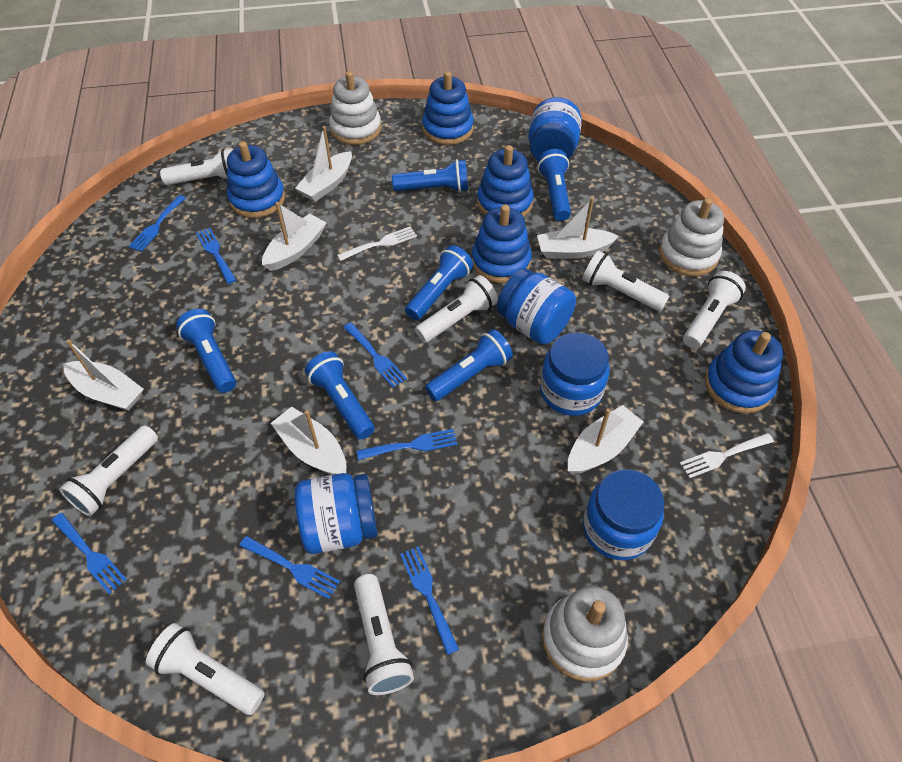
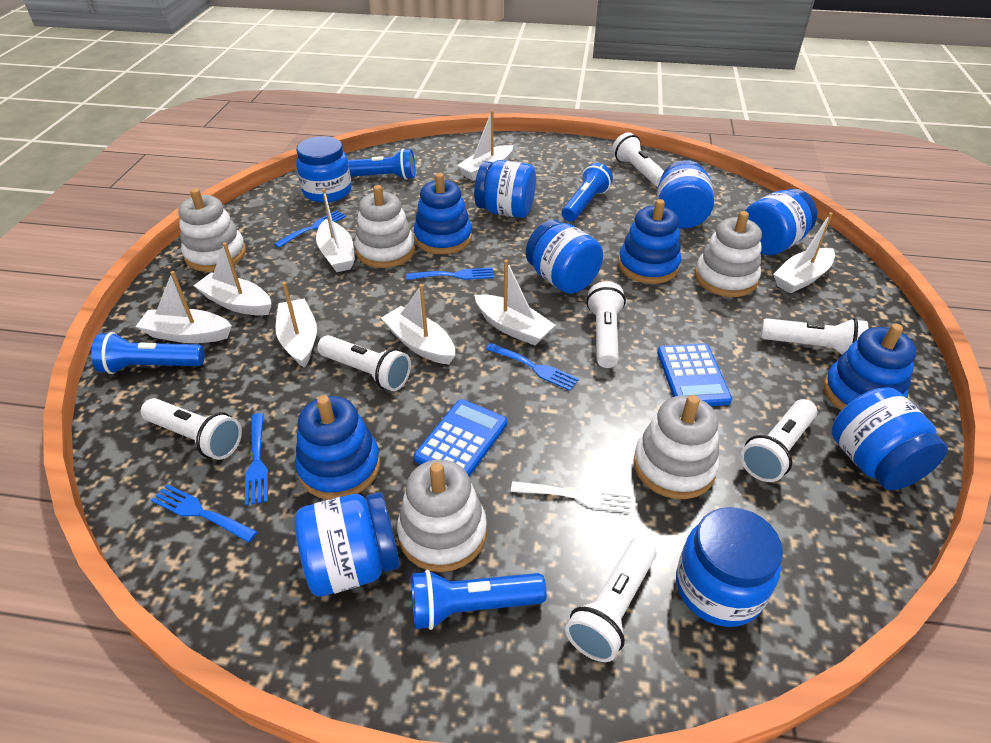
blue calculator: none = 0 -> [414,399,507,477] [657,344,732,406] = 2
blue flashlight: [176,309,236,393] [305,351,375,439] [392,159,468,192] [405,245,473,320] [425,329,513,401] [538,149,571,221] = 6 -> [91,332,205,374] [348,149,415,180] [412,570,547,630] [562,163,613,222] = 4
blue fork: [52,513,127,594] [129,195,186,252] [196,228,236,284] [239,536,340,599] [343,322,407,388] [357,429,457,460] [400,546,459,655] = 7 -> [151,484,257,543] [245,413,268,506] [274,210,346,248] [406,267,494,280] [486,343,579,391] = 5
blue jar: [295,473,378,554] [497,268,576,345] [528,97,582,160] [540,332,609,416] [583,469,664,560] = 5 -> [295,492,400,597] [296,136,352,203] [474,160,536,218] [526,220,603,294] [657,160,714,229] [676,507,783,627] [745,189,817,255] [831,387,948,491] = 8
blue stacking toy: [227,141,285,218] [422,71,474,145] [472,204,532,283] [477,145,534,217] [705,330,783,413] = 5 -> [295,395,380,500] [414,173,472,254] [618,199,681,284] [824,324,916,411] = 4
white boat: [63,339,144,411] [262,202,326,271] [271,407,346,475] [295,126,352,202] [537,197,619,259] [568,405,643,474] = 6 -> [135,271,232,343] [193,242,271,316] [276,282,317,368] [316,189,355,272] [381,284,455,364] [457,110,513,181] [474,260,555,346] [773,212,835,294] = 8
white fork: [337,226,417,261] [680,433,774,478] = 2 -> [511,481,631,513] = 1
white stacking toy: [329,71,381,145] [542,586,628,682] [659,198,724,276] = 3 -> [178,188,246,272] [355,185,415,268] [397,459,487,572] [633,395,720,499] [695,211,762,297] = 5

